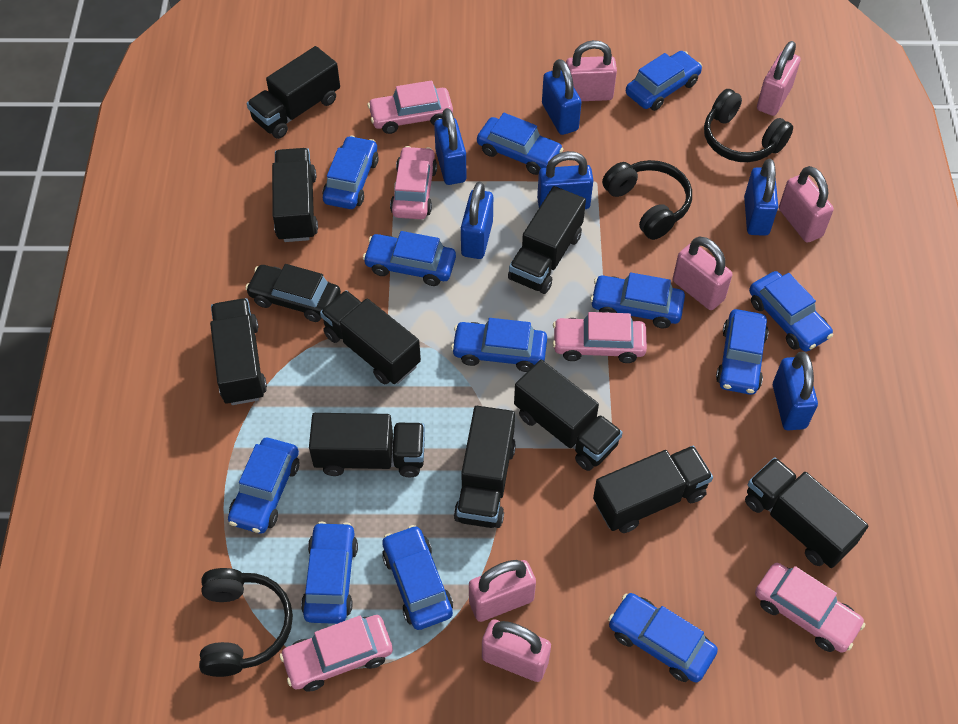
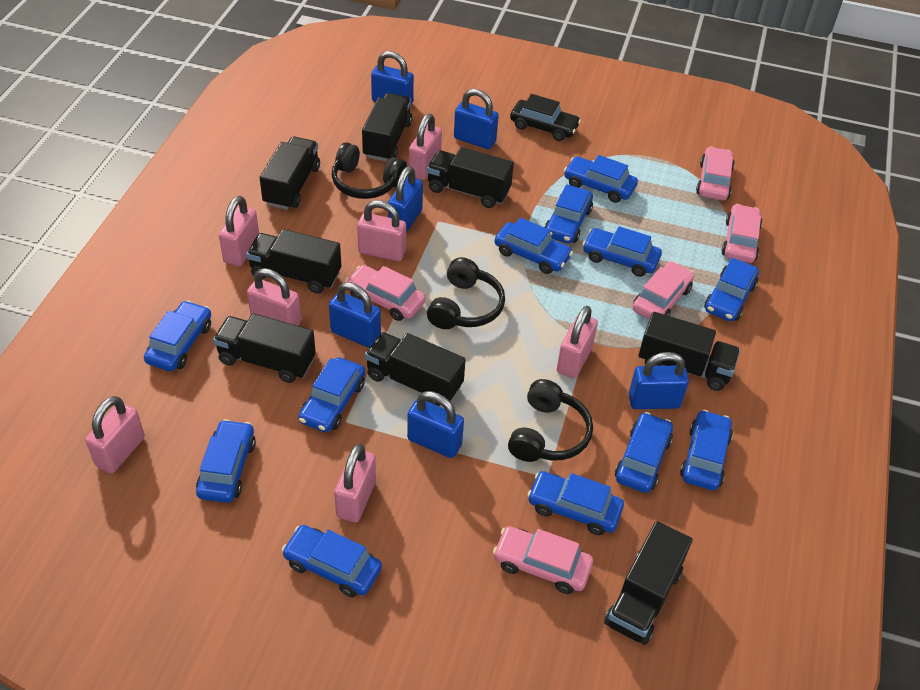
black truck: [210,298,267,405] [247,46,340,139] [272,148,318,242] [309,413,425,477] [320,290,421,384] [454,406,516,528] [508,186,586,294] [514,360,623,471] [593,446,713,533] [745,457,868,568] = 10 -> [213,313,316,383] [246,229,341,293] [260,136,320,210] [362,93,412,161] [365,332,466,406] [427,147,514,208] [604,521,693,645] [639,312,740,391] = 8
pink padlock: [469,560,536,622] [482,619,551,682] [566,40,617,101] [673,237,732,310] [757,41,800,116] [779,166,834,243] = 6 -> [85,396,145,473] [219,196,259,266] [247,268,301,326] [334,444,376,523] [357,200,406,261] [409,114,442,180] [557,306,598,379] = 7

